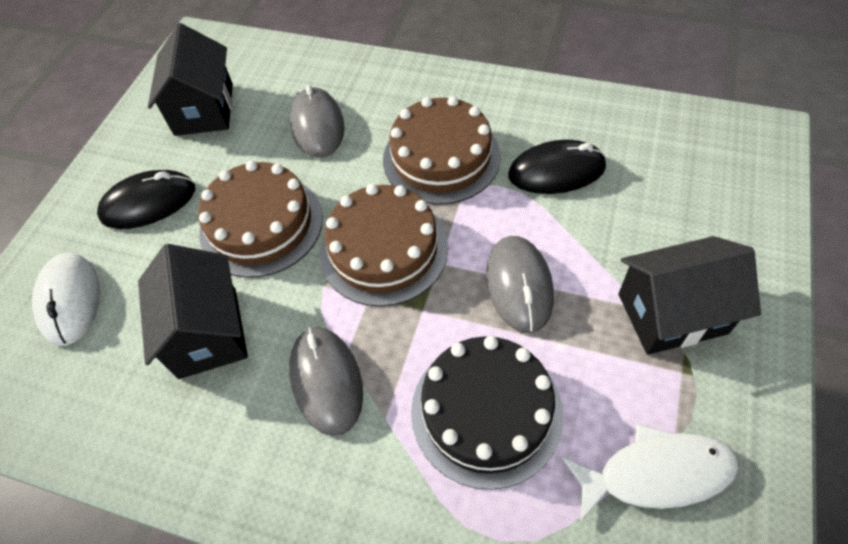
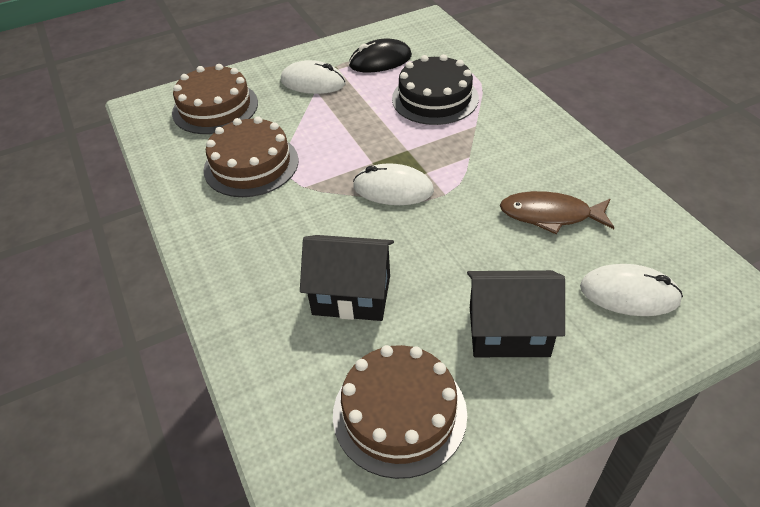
black house: [138,244,248,379] [148,23,233,136] [619,236,761,355] = 3 -> [300,235,394,321] [467,270,565,357] = 2
black mouse: [97,170,195,229] [508,140,607,194] = 2 -> [349,38,412,72] = 1
brown fish: none = 0 -> [500,191,614,234] = 1
grey mouse: [289,327,363,436] [290,85,344,158] [486,236,554,333] = 3 -> none = 0
white fish: [562,424,739,522] = 1 -> none = 0
white mouse: [32,253,100,346] = 1 -> [281,60,346,94] [353,163,434,205] [580,264,683,316] = 3

